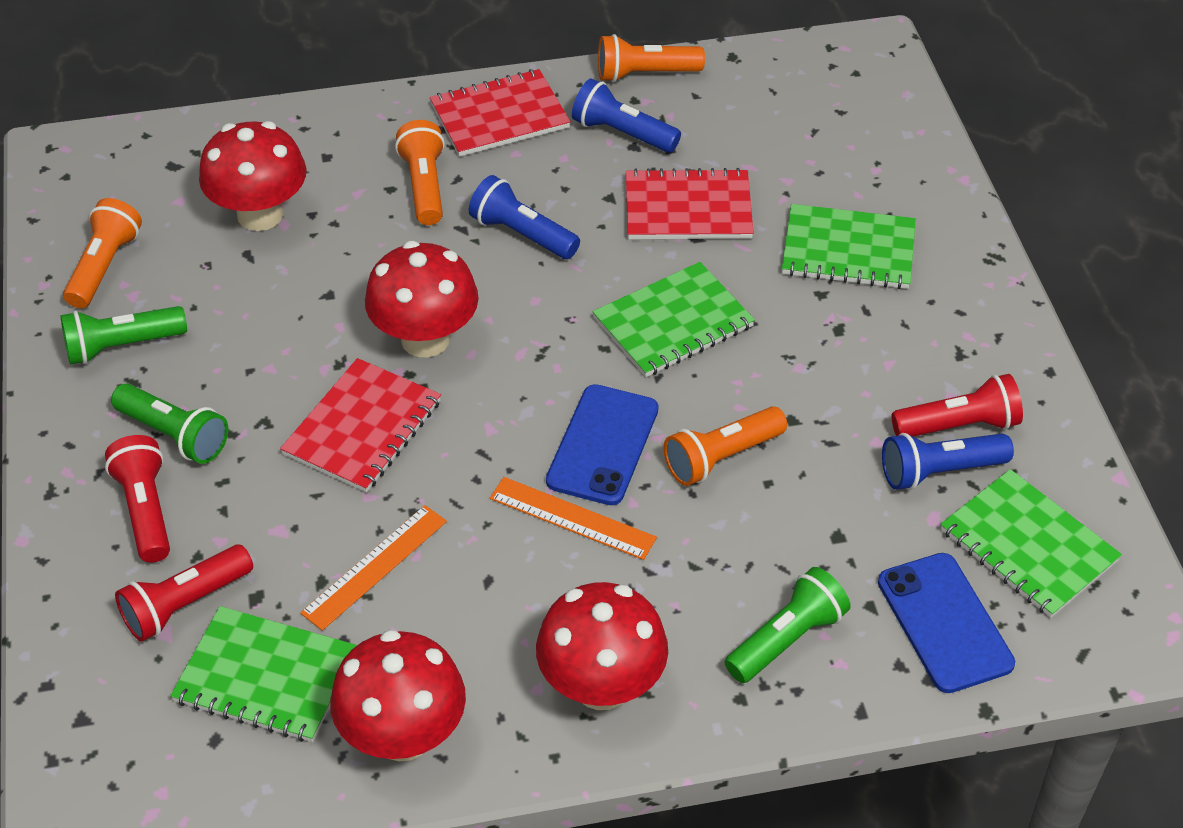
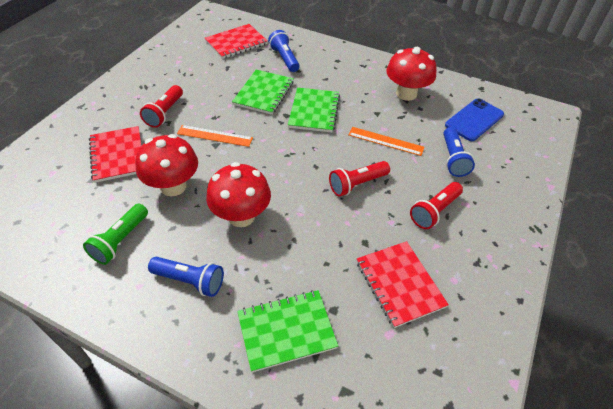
blue phone: [546,384,658,505] [878,553,1015,693] = 2 -> [445,98,504,141] = 1
green flashlight: [60,306,187,365] [111,383,228,464] [725,567,851,683] = 3 -> [83,204,148,265] = 1
green notebook: [170,606,357,742] [593,262,755,377] [782,204,916,289] [940,469,1122,618] = 4 -> [232,70,294,115] [237,290,338,372] [288,87,340,132] = 3
orange flashlight: [63,198,142,308] [395,120,445,225] [598,34,705,82] [664,406,787,486] = 4 -> none = 0
red mushroom: [199,121,306,231] [331,630,466,762] [365,241,479,358] [536,582,668,710] = 4 -> [135,134,198,196] [206,162,271,227] [386,47,437,101] = 3

